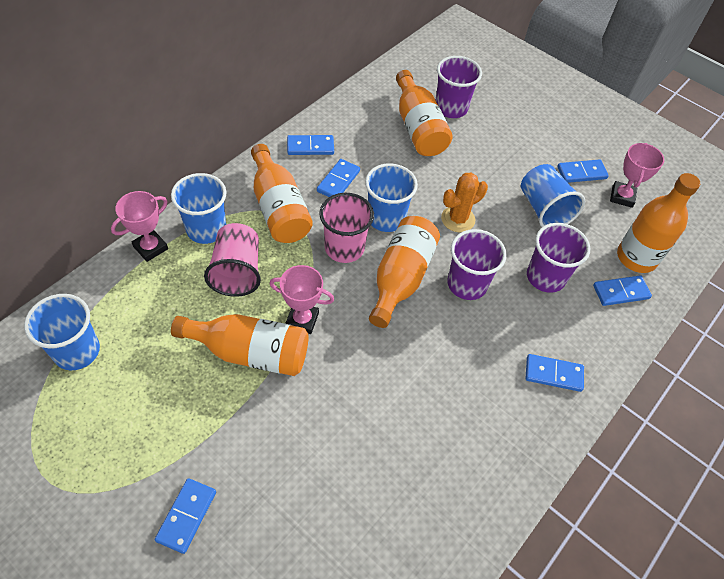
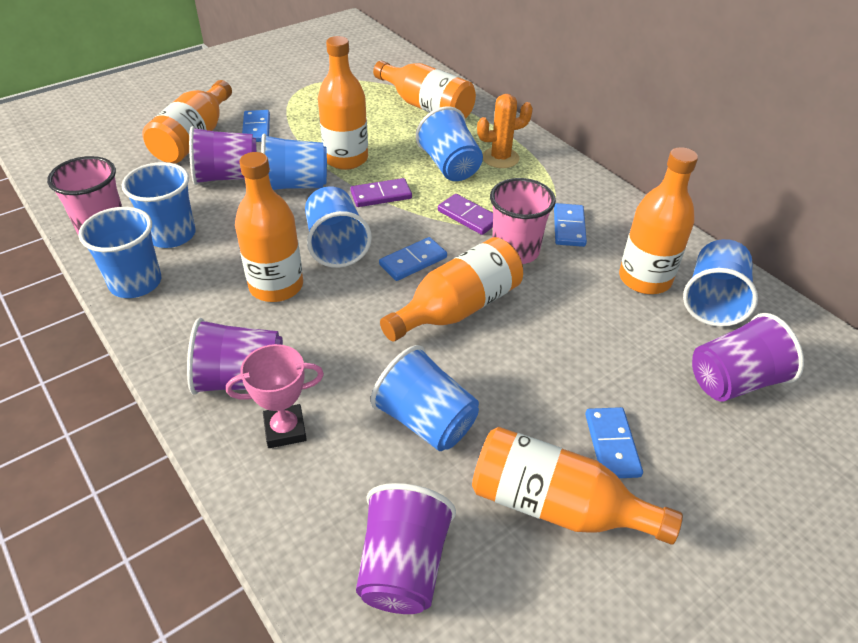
blue cup: [24,294,100,370] [171,173,227,244] [365,163,418,232] [521,164,585,227] = 4 -> [79,207,161,298] [122,162,196,248] [261,134,327,190] [305,186,372,268] [370,345,479,451] [416,106,483,181] [683,239,758,327] = 7
blue domino: [155,478,216,554] [287,135,334,155] [317,159,360,197] [525,354,584,392] [557,160,609,183] [593,276,652,306] = 6 -> [242,110,270,142] [379,237,447,281] [554,203,587,247] [585,407,643,478] = 4
orange bottle: [171,314,309,376] [251,144,313,243] [369,216,440,328] [396,70,453,156] [617,173,700,273] = 5 -> [142,80,232,164] [235,152,303,302] [318,36,368,170] [373,60,476,119] [380,237,523,341] [472,427,683,544] [619,147,698,294] = 7
pink trophy: [111,191,168,262] [270,265,334,334] [610,143,664,208] = 3 -> [226,344,324,448] = 1
purple cup: [436,56,482,118] [448,229,507,300] [527,223,590,293] = 3 -> [187,318,283,395] [189,126,257,185] [356,483,456,614] [692,313,804,402] = 4
purple domino: none = 0 -> [350,178,412,207] [438,194,493,235] = 2

